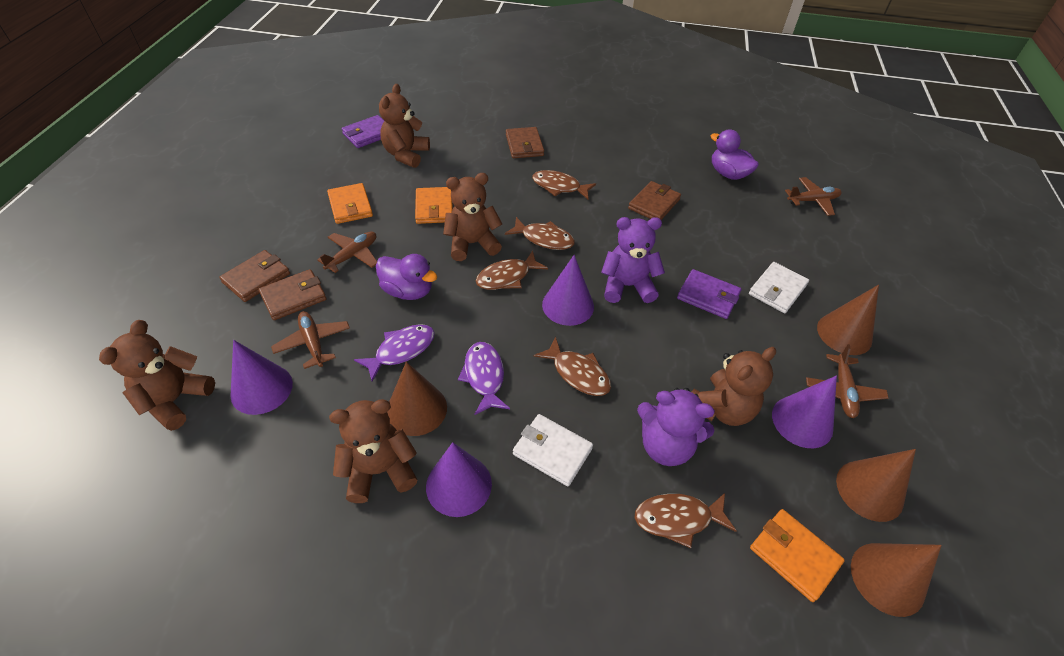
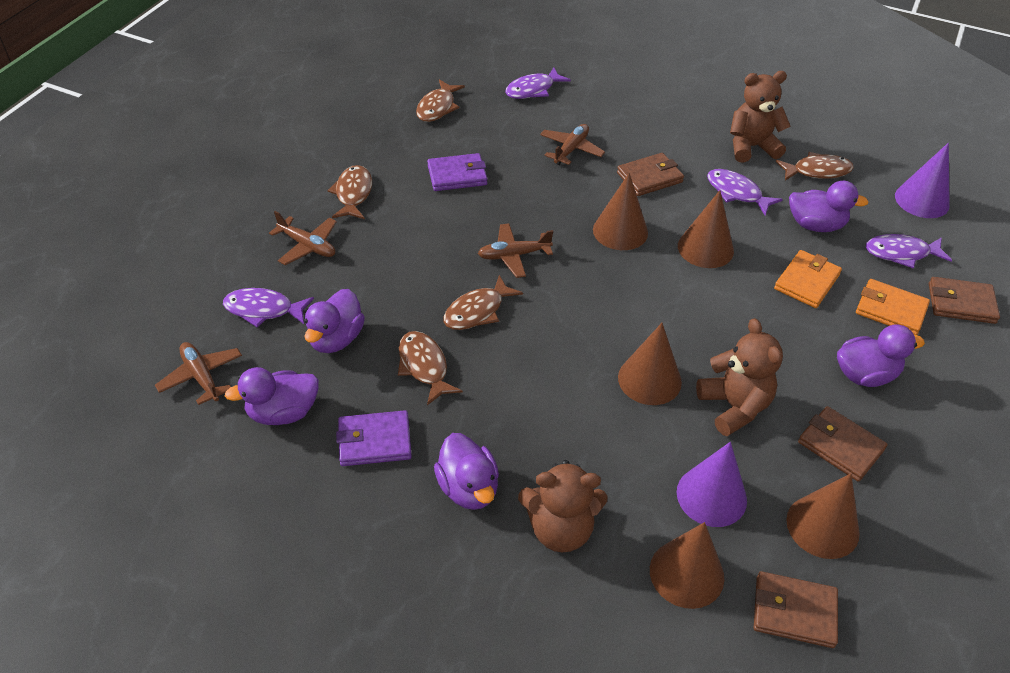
brown cone: [387,362,447,436] [817,285,879,355] [836,449,916,522] [851,543,942,617] = 4 -> [593,173,648,250] [618,323,682,405] [650,522,724,609] [678,190,734,268] [786,473,860,559] = 5
brown teddy bear: [99,320,215,431] [329,399,417,503] [379,84,430,168] [443,173,502,261] [692,347,776,426] = 5 -> [518,460,607,553] [696,318,783,436] [730,71,791,163] = 3
orange wallet: [327,183,373,224] [415,187,453,224] [750,509,845,602] = 3 -> [774,250,842,308] [856,279,930,335] = 2
purple cone: [231,340,293,415] [426,442,492,517] [542,255,594,326] [772,376,837,448] = 4 -> [677,442,747,527] [895,143,950,218] = 2
purple duck: [376,254,438,300] [711,129,759,180] = 2 -> [225,367,319,425] [304,289,365,353] [434,433,499,510] [789,181,869,232] [837,325,925,387] = 5
purple fish: [354,324,435,382] [458,342,510,415] = 2 -> [223,288,314,327] [505,67,571,99] [707,169,783,215] [866,234,952,269] = 4
purple teddy bear: [601,217,665,303] [637,388,715,466] = 2 -> none = 0
white wallet: [513,414,593,486] [749,262,809,313] = 2 -> none = 0

